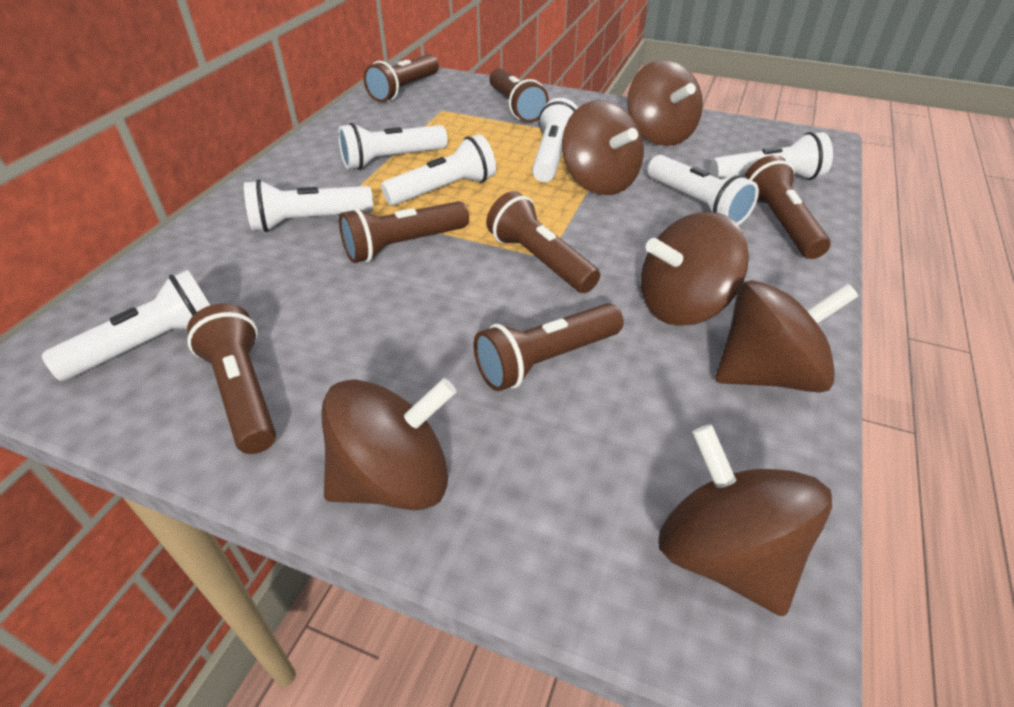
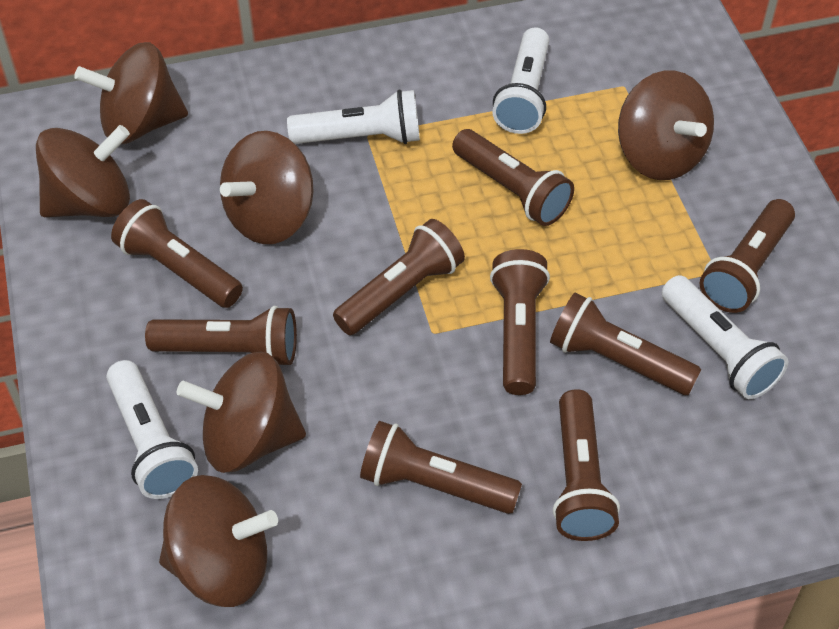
brown flashlight: [187,303,276,454] [339,201,469,263] [364,54,439,102] [474,303,623,391] [486,191,600,293] [489,68,549,122] [745,155,831,259] = 7 -> [111,199,243,308] [145,306,297,365] [333,219,465,335] [360,421,522,514] [452,129,574,226] [490,249,550,395] [550,293,701,395] [553,389,620,541] [700,199,795,313] = 9
white flashlight: [42,270,210,381] [244,179,373,232] [338,123,448,170] [381,134,496,206] [532,98,578,182] [647,155,759,225] [711,132,833,180] = 7 -> [106,360,198,499] [287,90,420,144] [492,27,549,134] [662,275,789,399] = 4

